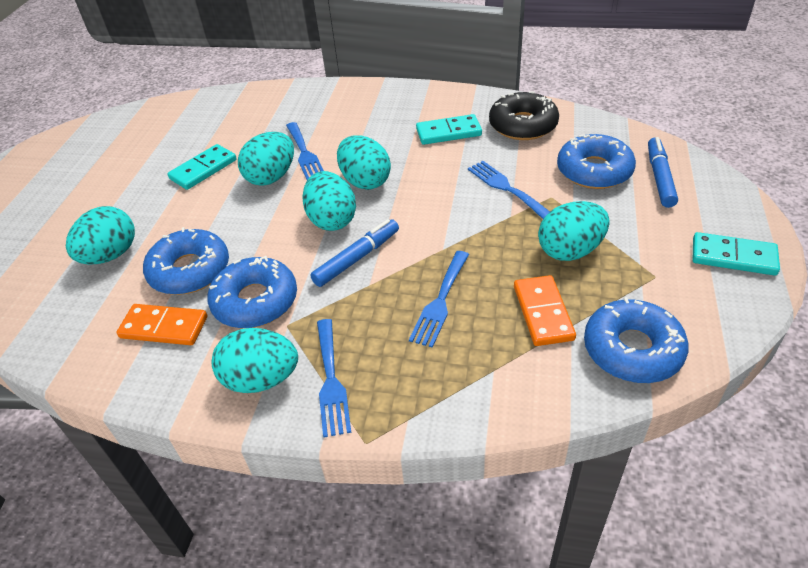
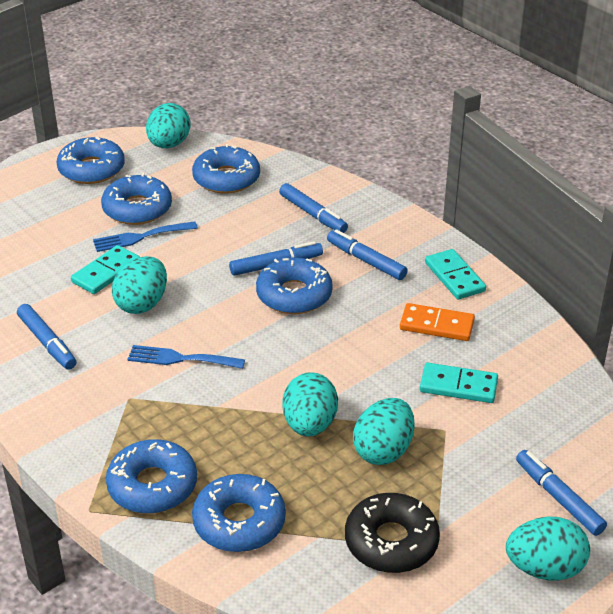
blue donut: [143,227,229,295] [207,256,297,328] [557,134,636,189] [584,297,689,383] = 4 -> [57,137,125,184] [101,173,172,225] [106,439,197,514] [192,144,260,194] [192,474,286,552] [256,257,333,314] = 6
blue fork: [286,122,324,180] [317,319,351,438] [409,251,469,348] [468,161,550,219] = 4 -> [93,221,198,252] [127,345,245,369] = 2
blue marker: [310,219,399,287] [648,137,678,208] = 2 -> [17,304,76,370] [229,241,323,276] [279,183,348,233] [327,229,408,280] [516,450,607,536] = 5
orange domino: [117,304,207,345] [514,275,576,346] = 2 -> [400,303,475,341] = 1
turquoise egg: [66,206,135,265] [211,328,298,393] [238,132,294,186] [302,171,356,231] [337,135,391,190] [538,201,610,261] = 6 -> [112,256,167,314] [146,103,191,148] [282,372,338,436] [353,398,414,465] [506,517,590,581] = 5

